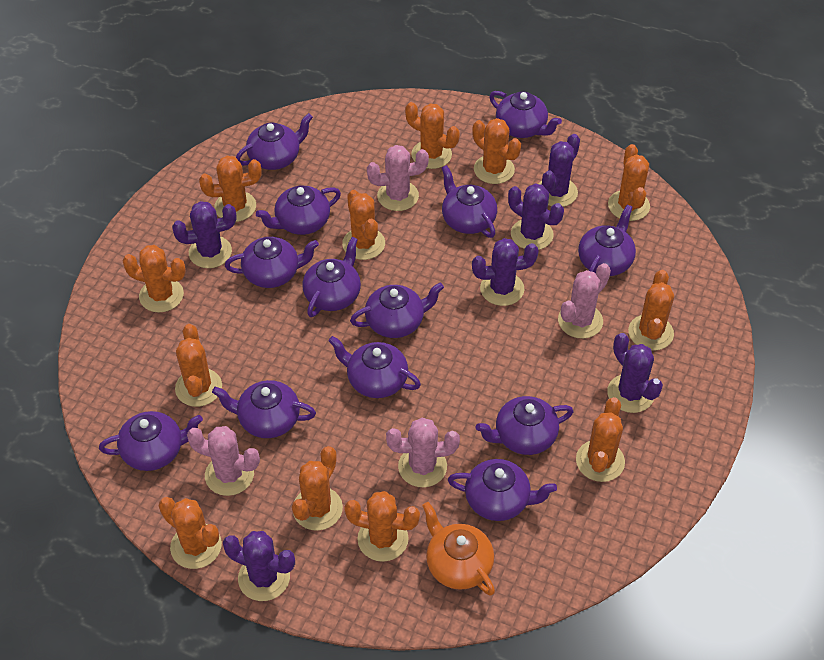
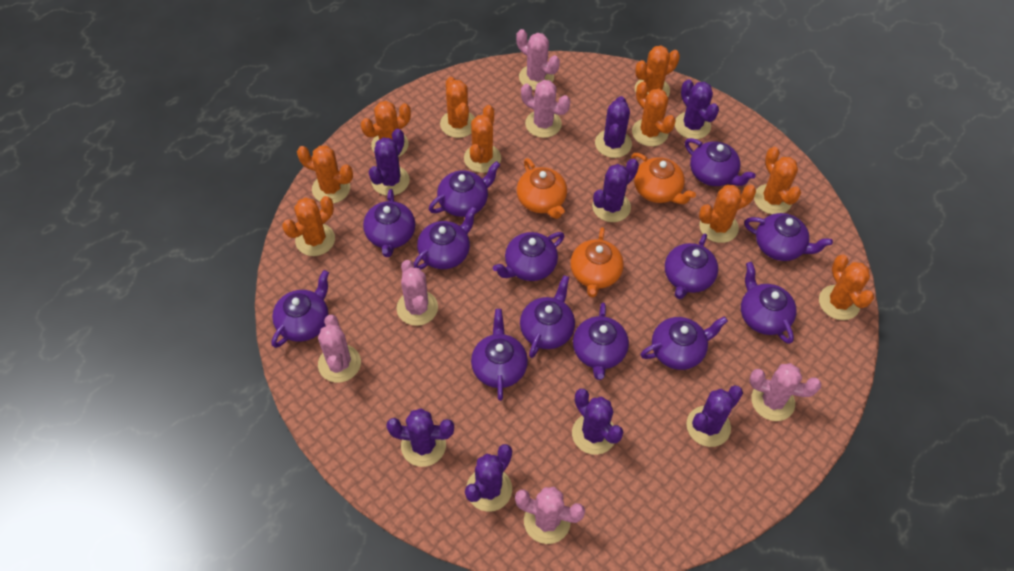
orange cactus: [123,245,186,313] [159,497,222,569] [175,324,222,407] [199,156,262,222] [292,446,343,531] [342,190,385,260] [344,491,420,562] [405,102,460,169] [472,118,521,184] [576,397,625,482] [608,144,650,221] [628,270,674,351] = 12 -> [282,196,335,256] [297,146,353,204] [361,101,411,157] [440,77,475,138] [464,105,501,173] [632,82,676,147] [635,46,680,97] [699,185,756,243] [754,147,801,214] [819,255,874,320] = 10
orange teapot: [422,502,495,596] = 1 -> [517,158,567,219] [570,227,624,297] [631,153,696,204] = 3
pink cactus: [187,426,260,496] [367,145,429,211] [386,418,460,487] [558,263,611,339] = 4 -> [318,315,361,383] [396,260,438,326] [515,487,585,544] [516,29,560,90] [521,80,570,138] [749,363,821,421] = 6
purple cactus: [172,201,236,268] [223,531,295,601] [472,238,539,306] [508,183,564,250] [539,134,580,207] [607,333,663,413] = 6 -> [369,129,410,196] [386,408,454,467] [465,444,512,512] [572,389,623,455] [592,158,639,222] [595,96,632,158] [675,79,719,139] [686,385,743,447] = 8

